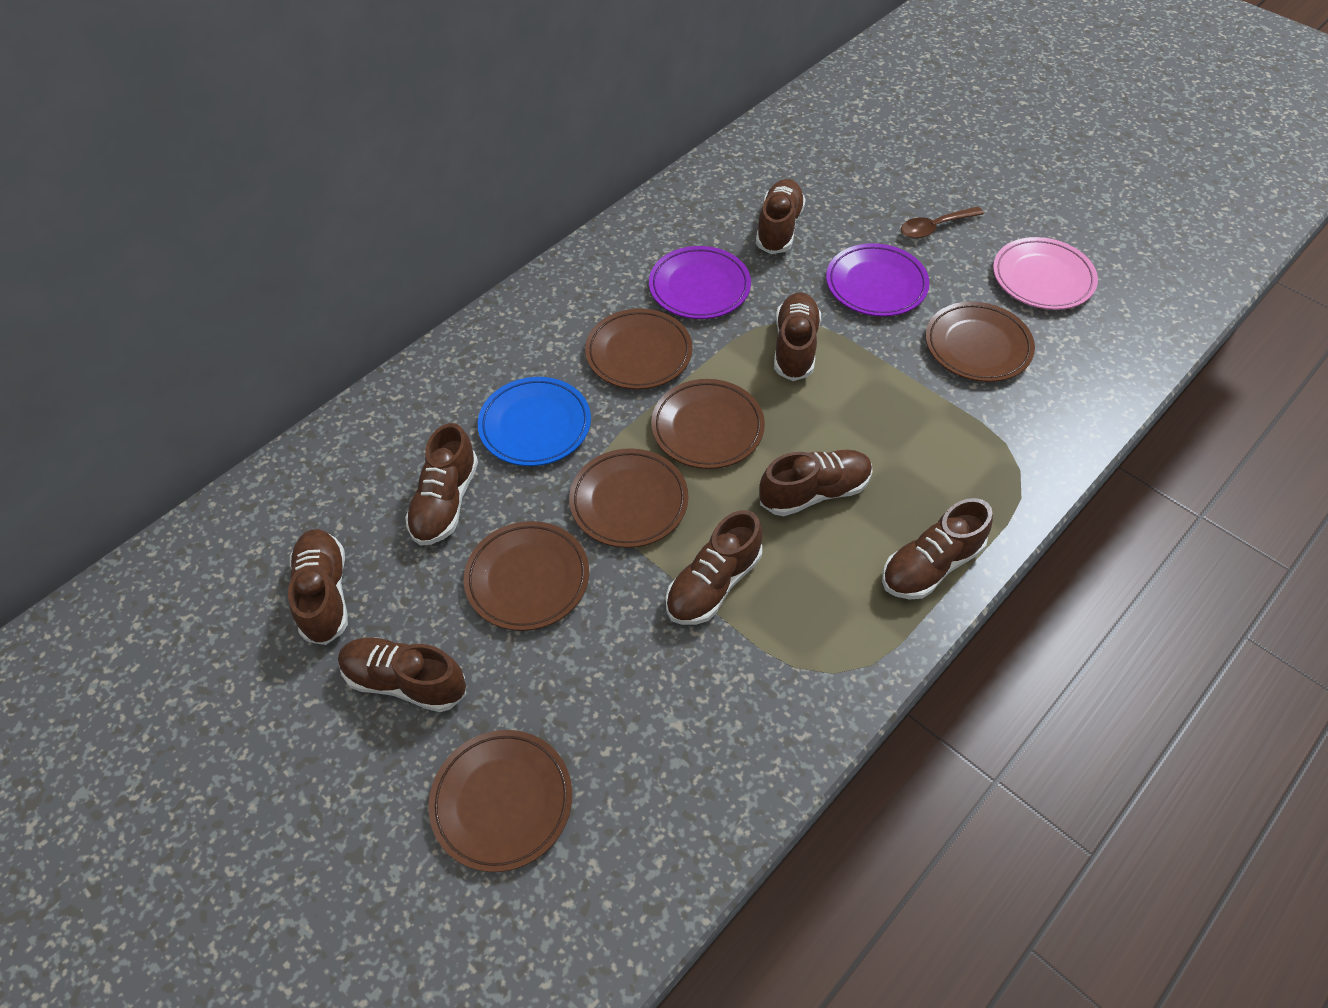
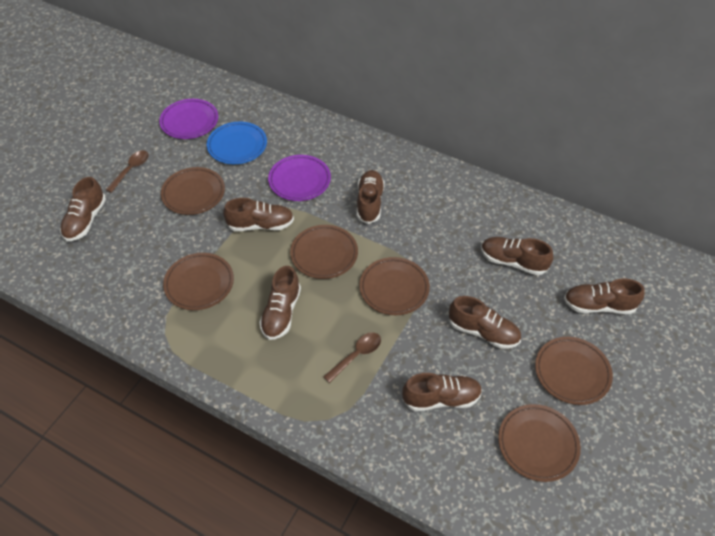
brown spoon: [901,207,984,239] = 1 -> [106,150,149,193] [323,332,381,383] = 2
pink plate: [993,237,1098,310] = 1 -> none = 0

